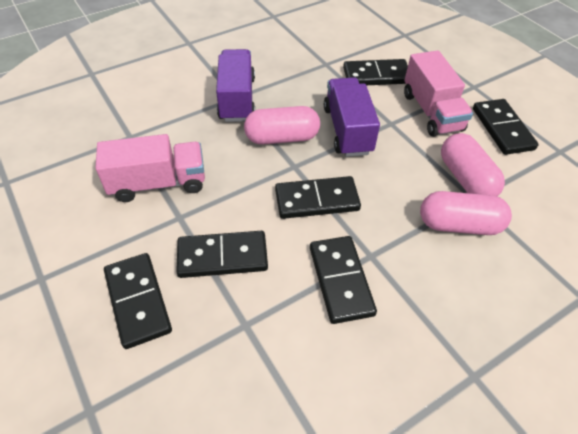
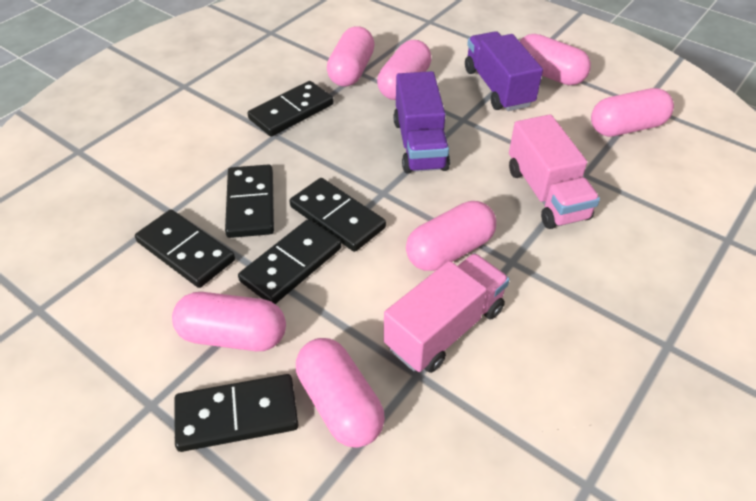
pink capsule: [244,106,320,144] [420,191,512,235] [441,133,505,196] = 3 -> [172,292,286,351] [296,338,385,448] [327,26,375,86] [377,40,431,100] [406,201,496,271] [520,34,591,85] [591,88,674,137] = 7

